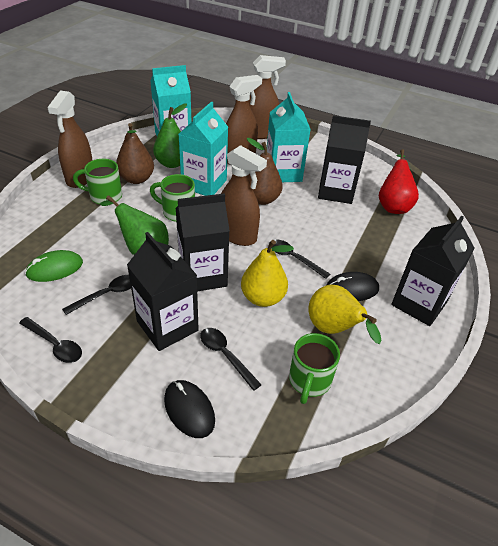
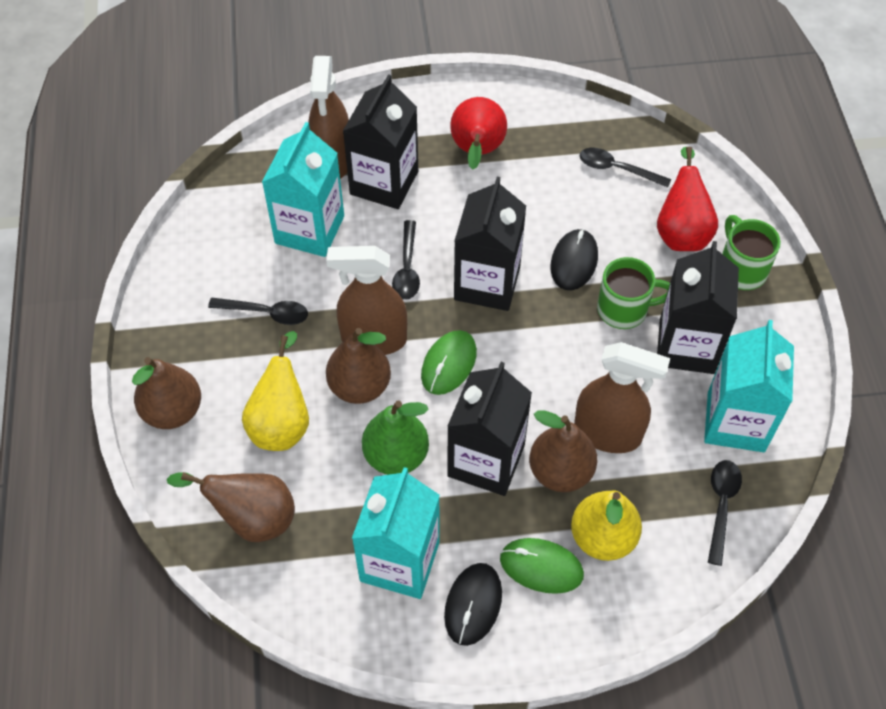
brown pear: [116,123,154,184] [247,138,283,205] = 2 -> [132,357,201,429] [167,472,295,542] [326,328,391,404] [529,410,597,492] = 4
brown spray bottle: [47,90,93,188] [221,145,267,246] [226,75,262,165] [249,55,286,139] = 4 -> [308,56,349,179] [326,246,407,355] [574,342,670,453] = 3
green mouse: [25,250,83,282] = 1 -> [421,330,477,395] [500,538,584,594] = 2
green mug: [73,159,122,205] [150,174,195,222] [289,333,340,404] = 3 -> [597,257,670,329] [722,215,781,290] = 2
green pear: [100,195,169,255] [153,103,187,168] = 2 -> [362,400,429,475] = 1
red pear: [379,149,419,214] = 1 -> [450,97,507,170] [657,147,718,251] = 2

